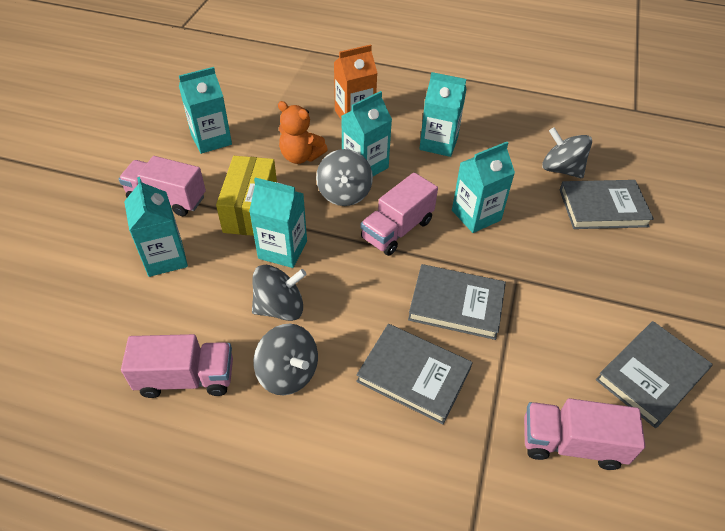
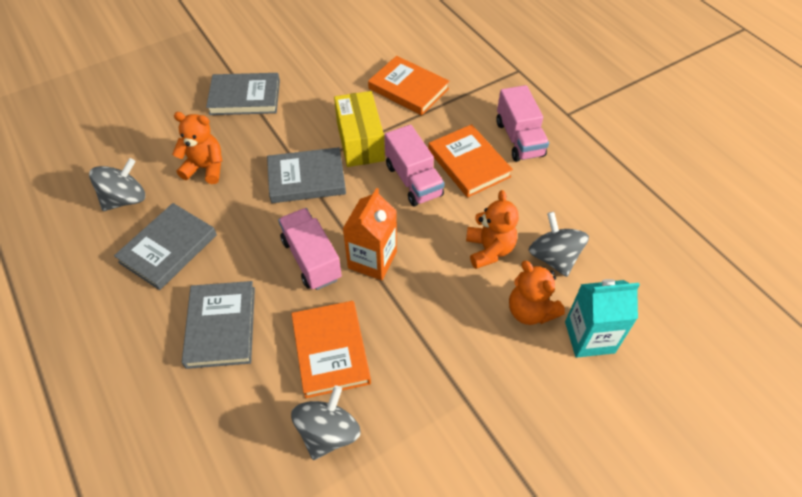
grey spinning top: [252,265,307,321] [254,324,318,395] [316,149,373,206] [542,127,592,178] = 4 -> [89,158,145,211] [291,386,361,460] [528,212,589,277] = 3
orange book: none = 0 -> [291,301,371,398] [368,56,450,115] [428,124,513,198] = 3
orange teddy bear: [278,101,328,164] = 1 -> [172,112,222,184] [466,190,519,269] [509,261,565,325] = 3
pink truck: [119,156,206,216] [121,334,233,398] [361,172,438,256] [524,398,645,470] = 4 -> [278,208,342,290] [385,125,445,206] [496,85,549,162] = 3
turquoise carton: [124,177,188,277] [179,67,232,154] [249,177,307,268] [341,91,392,176] [419,72,466,157] [452,142,515,233] = 6 -> [565,279,640,358] = 1

